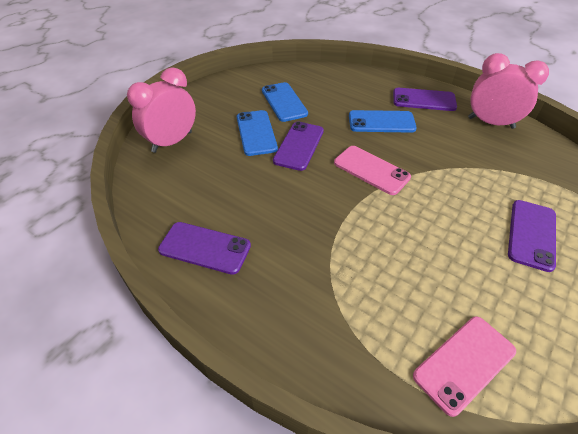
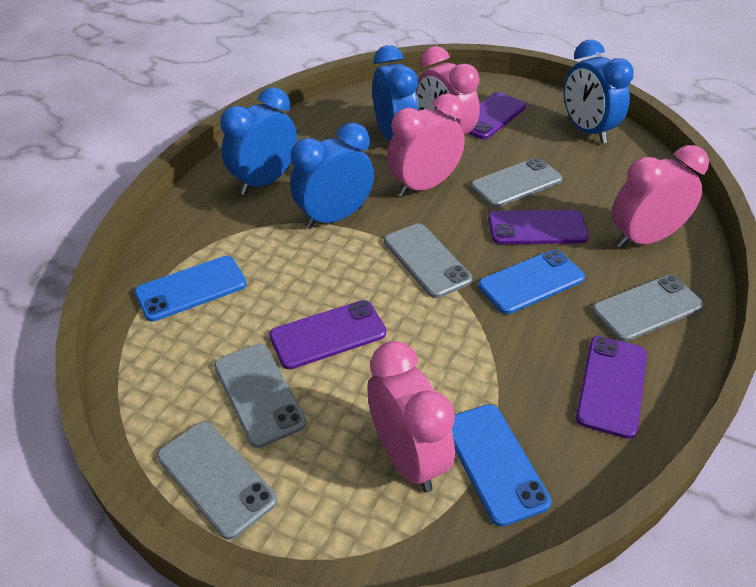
blue clock: none = 0 -> [220,87,297,195] [290,123,374,229] [372,45,418,141] [564,40,634,144] = 4
grey phone: none = 0 -> [157,421,277,540] [214,344,307,448] [384,224,472,298] [471,157,563,208] [592,275,704,342] = 5
pink clock: [127,67,196,153] [468,53,549,129] = 2 -> [367,341,455,493] [387,93,465,197] [416,46,480,135] [612,145,709,248] = 4
pink phone: [334,146,411,195] [413,317,516,417] = 2 -> none = 0

